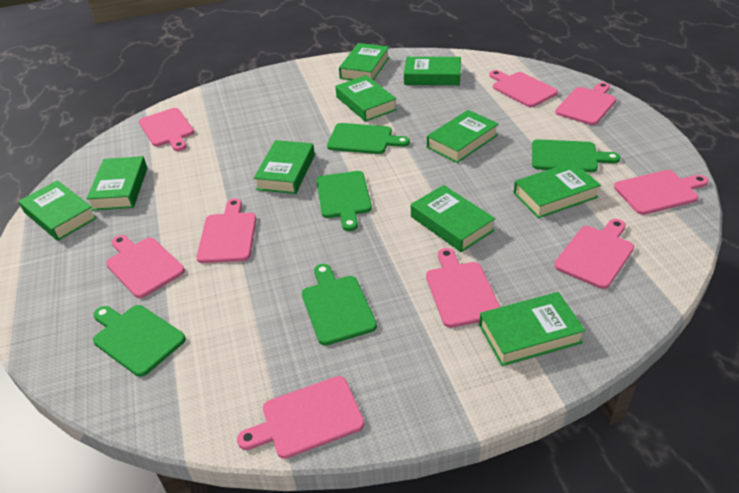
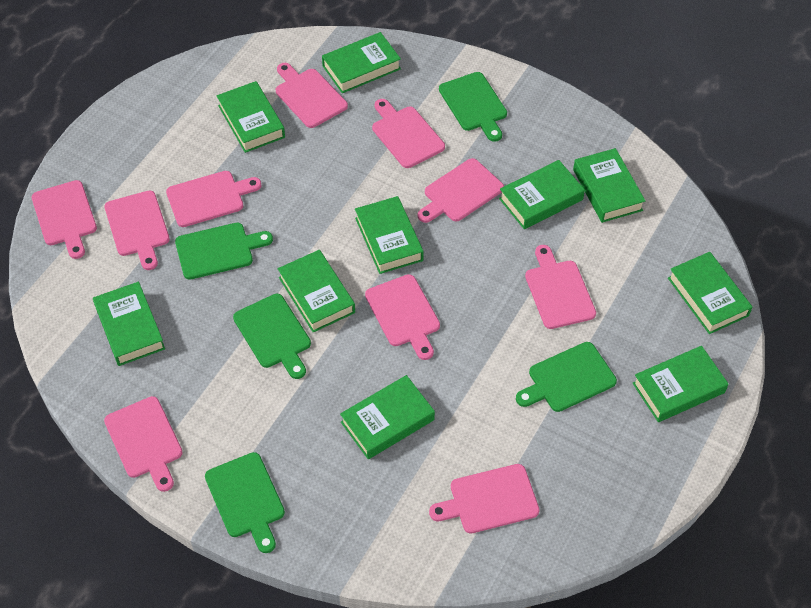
pink cutting board: [106,235,185,298] [139,108,194,151] [196,198,256,263] [237,376,365,459] [426,248,500,328] [489,70,558,107] [554,219,634,289] [555,82,616,125] [614,170,708,215] = 9 -> [31,180,97,259] [104,190,170,270] [104,396,183,492] [166,171,262,227] [276,63,348,128] [365,274,440,360] [372,99,445,168] [418,158,504,223] [429,464,540,534] [525,245,596,329] = 10

